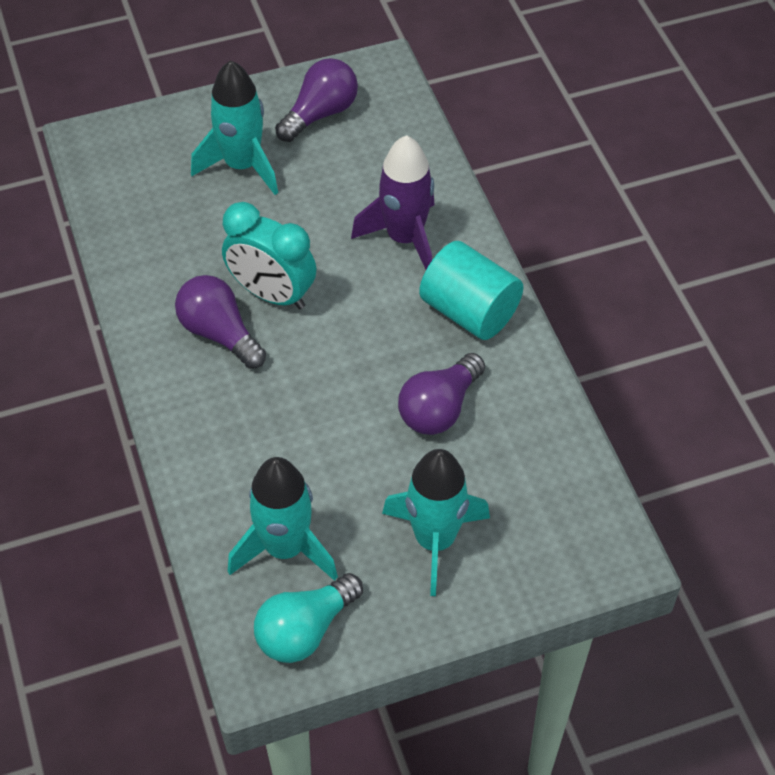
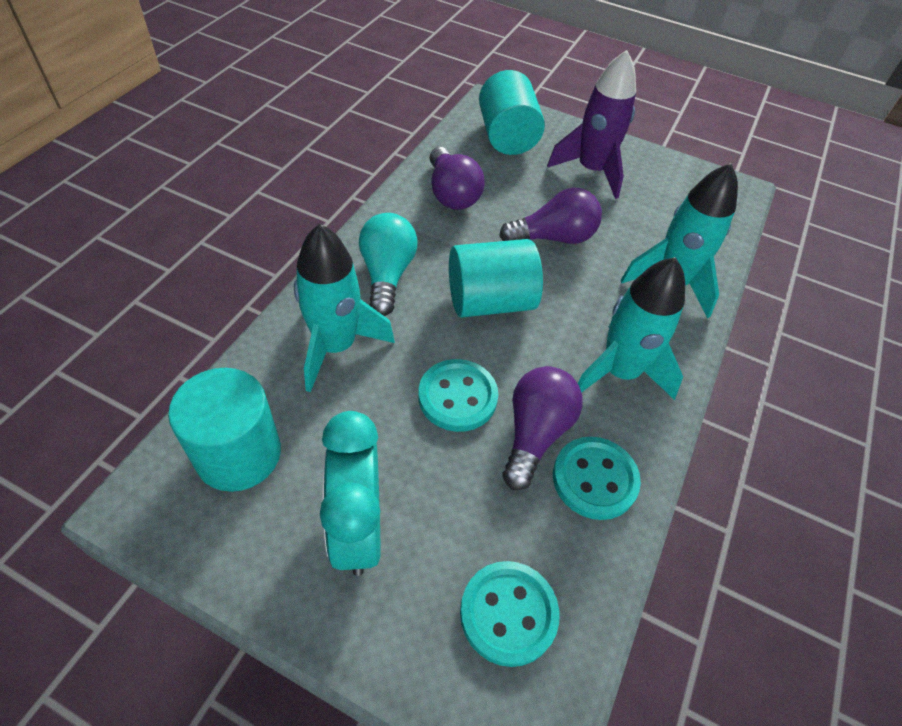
turquoise button: none = 0 -> [418,359,498,432] [460,561,559,667] [553,437,641,520] = 3
turquoise cylinder: [419,241,523,340] = 1 -> [168,368,281,492] [449,239,543,318] [479,70,545,155] = 3

